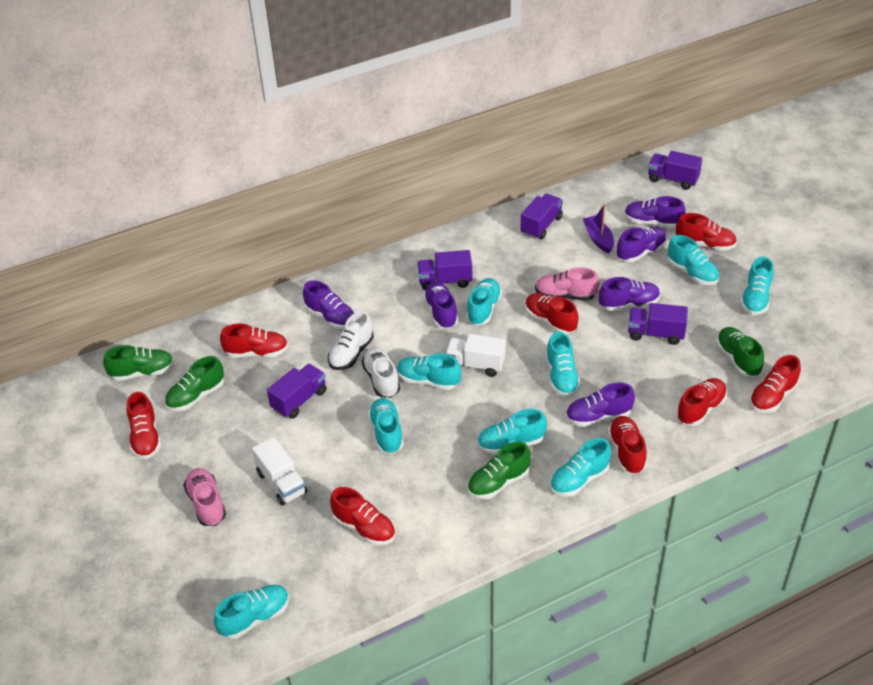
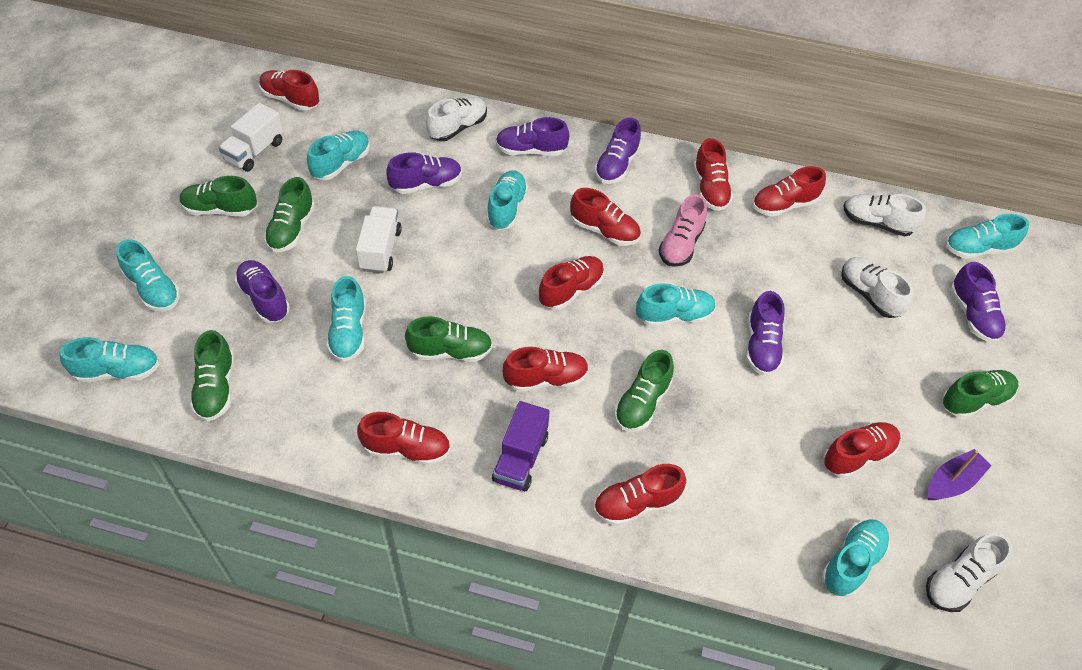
green shoe: [103,345,174,381] [165,356,224,411] [467,442,531,499] [716,327,764,377] = 4 -> [180,176,257,217] [190,330,234,422] [264,177,315,252] [405,316,493,362] [614,350,674,432] [942,370,1018,419] = 6
pink shoe: [183,468,226,526] [535,267,599,300] = 2 -> [659,194,707,267] = 1
purple truck: [267,364,326,419] [417,250,472,290] [521,194,563,239] [628,303,688,345] [648,151,702,190] = 5 -> [492,401,550,491] = 1
red shoe: [127,392,161,459] [220,323,288,358] [330,487,395,546] [525,293,578,334] [608,416,647,474] [676,213,737,251] [676,378,727,426] [749,355,801,413] = 8 -> [259,70,319,111] [357,412,451,465] [503,347,589,392] [539,256,604,310] [570,188,641,246] [594,464,686,526] [693,138,733,211] [752,166,826,217] [823,422,900,478] = 9
turquoise shoe: [214,585,289,639] [368,398,403,454] [397,354,461,390] [466,278,502,325] [477,409,547,455] [546,332,580,397] [550,438,611,497] [668,235,719,285] [740,257,773,315] = 9 -> [60,337,160,382] [116,239,180,312] [307,130,370,180] [326,276,366,362] [486,170,528,230] [636,283,716,327] [822,519,890,597] [946,214,1029,259] = 8
white shoe: [328,311,374,370] [362,347,400,398] = 2 -> [426,97,487,141] [841,257,913,318] [843,194,926,237] [926,533,1012,612] = 4

